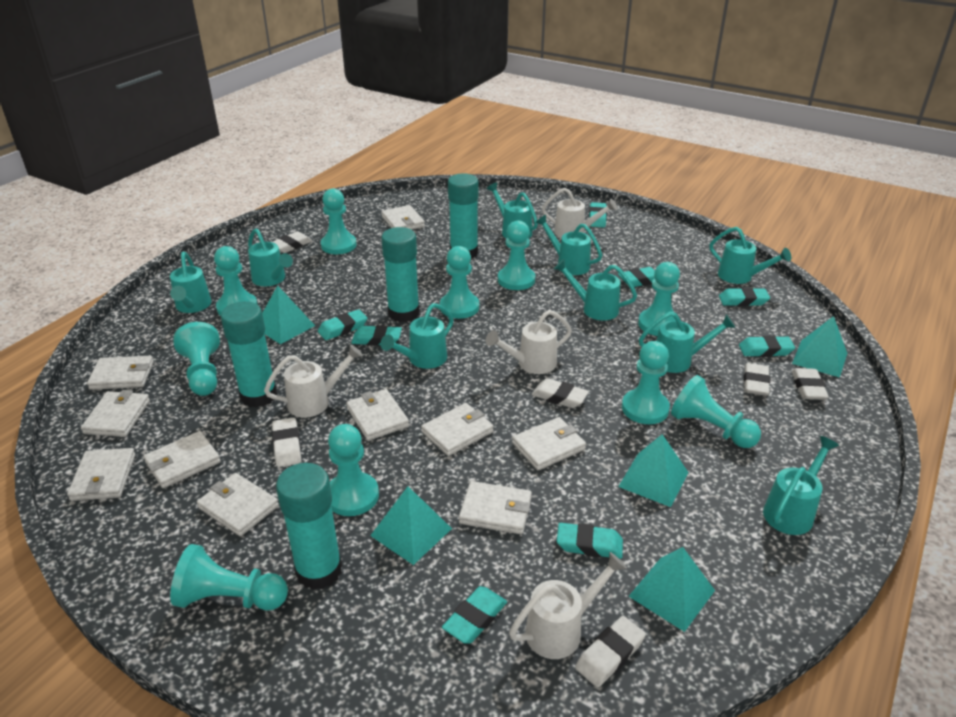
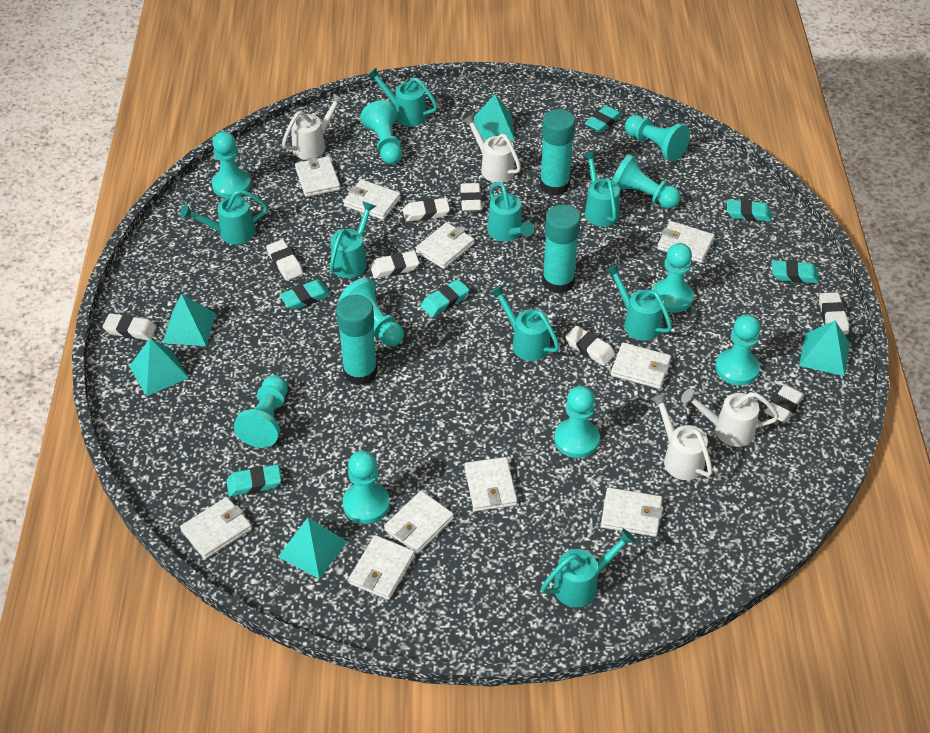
turquoise eraser: [318,309,367,340] [351,325,402,346] [442,586,507,644] [557,523,623,559] [589,202,607,227] [618,267,655,287] [719,287,770,306] [739,336,795,357] = 8 -> [226,465,281,497] [280,280,331,310] [421,279,469,317] [585,105,622,133] [727,199,772,222] [772,260,819,284] = 6
turquoise glue stick: [221,301,277,408] [276,463,342,590] [382,227,420,322] [448,173,479,258] = 4 -> [336,295,377,385] [540,109,575,196] [542,205,581,294] = 3
turquoise watering can: [170,252,211,313] [248,228,293,286] [380,303,454,369] [487,182,538,239] [535,215,602,275] [554,259,637,321] [639,312,735,373] [709,227,791,284] [763,436,839,535] = 9 -> [180,189,268,244] [329,201,376,278] [367,68,438,127] [487,182,534,242] [490,285,560,361] [541,529,636,607] [583,151,620,227] [605,264,672,341] = 8
white eraser: [272,418,301,467] [273,231,313,253] [532,378,589,408] [575,616,646,687] [744,363,770,396] [792,368,829,400] = 6 -> [103,313,157,340] [266,240,303,281] [370,251,419,279] [403,198,450,222] [460,183,482,212] [565,326,615,366] [765,384,805,423] [819,292,849,335] = 8

